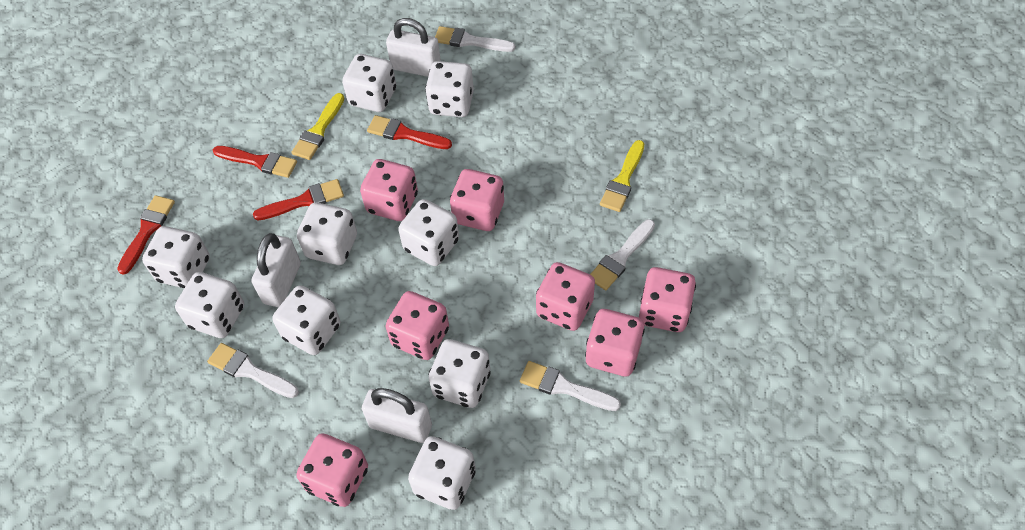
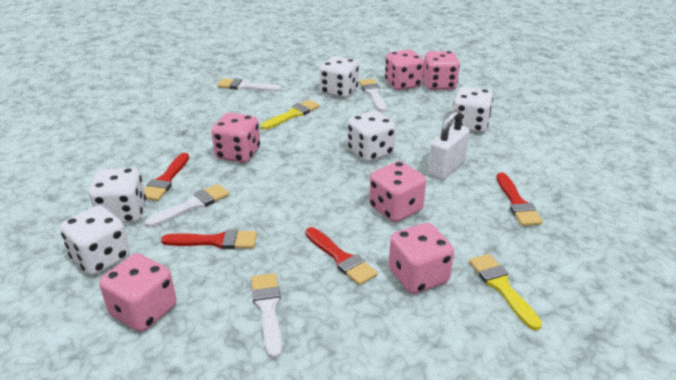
pink dice: [296,433,368,507] [360,159,418,221] [386,291,449,360] [450,169,504,231] [536,262,595,331] [585,309,645,376] [639,267,696,332] = 7 -> [99,253,176,332] [211,113,260,163] [369,161,426,222] [385,50,424,90] [389,223,454,294] [423,51,460,90] = 6
white dice: [142,226,210,288] [175,272,244,338] [272,285,340,355] [297,202,357,265] [342,54,396,112] [398,199,459,266] [408,436,476,510] [425,61,474,117] [429,339,491,408] = 9 -> [60,205,130,275] [89,168,146,223] [320,56,359,98] [348,110,396,162] [452,87,493,133] = 5
white padlock: [251,233,301,307] [362,388,432,443] [386,18,441,77] = 3 -> [428,110,469,180] = 1

